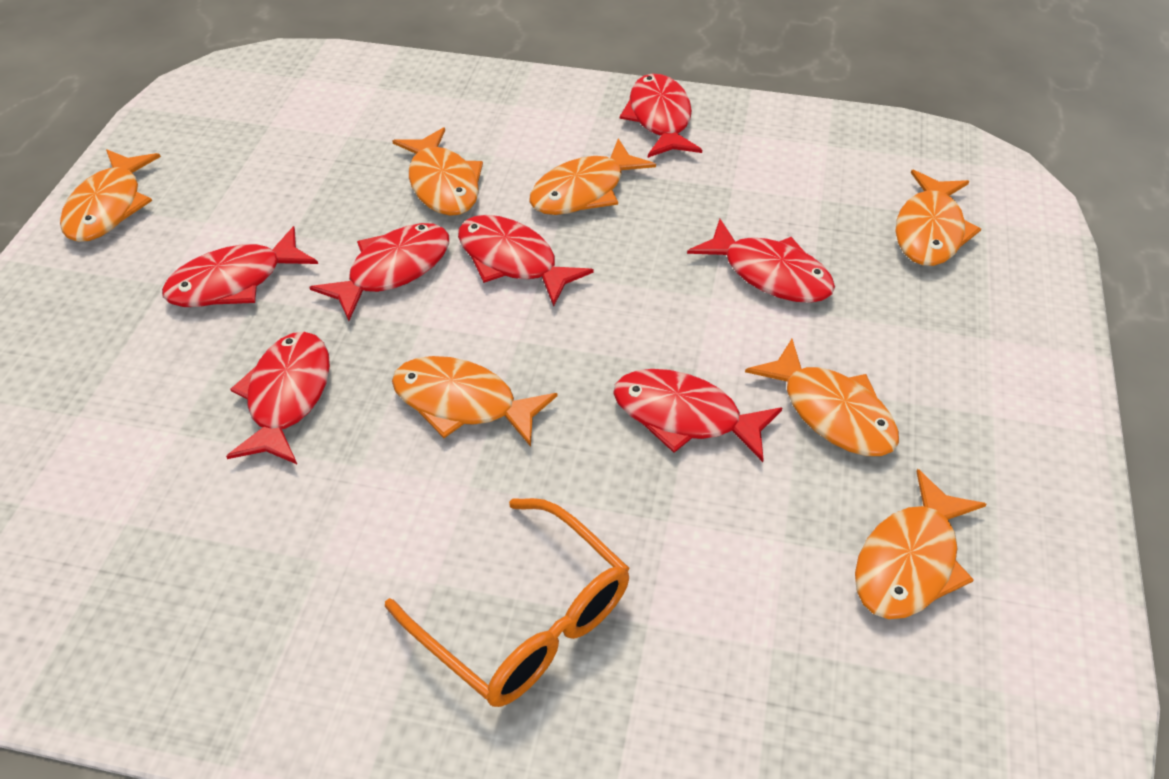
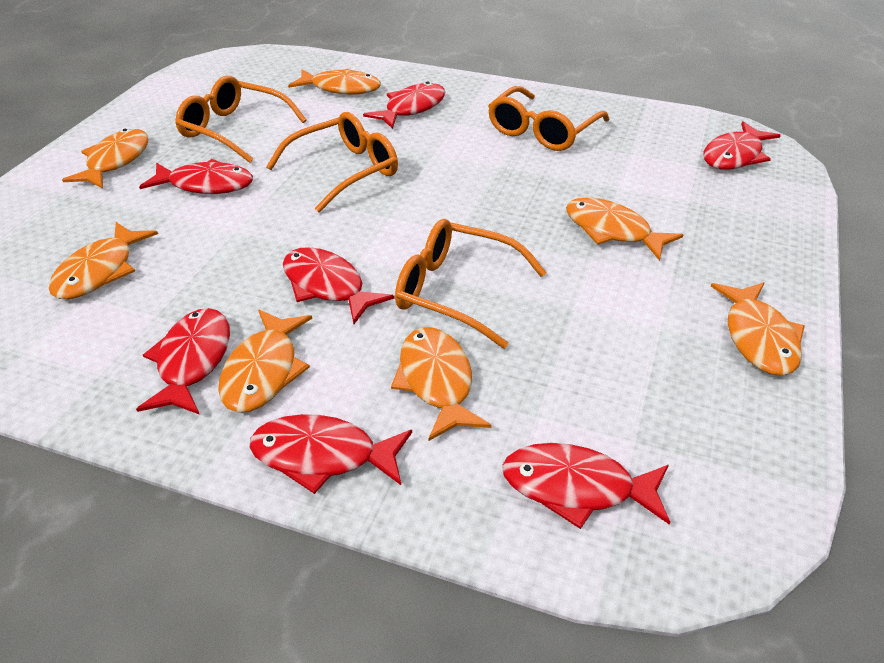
orange glasses: [385,498,629,707] = 1 -> [175,76,307,163] [266,112,398,213] [395,219,547,349] [488,86,609,151] = 4

